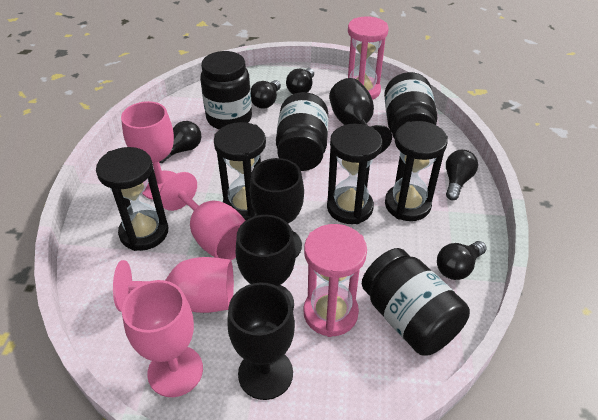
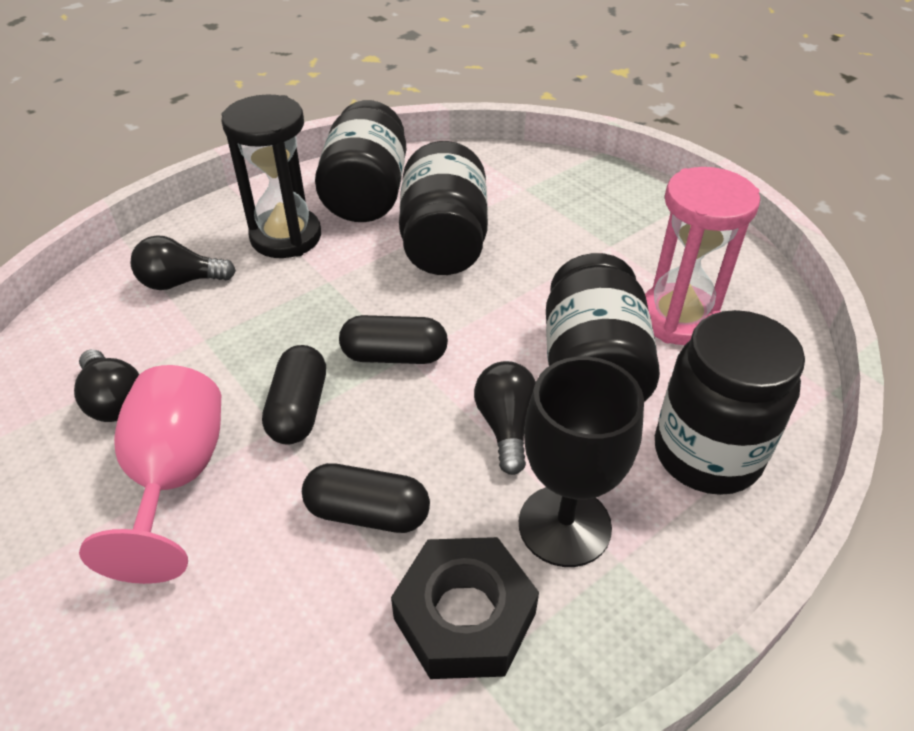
black capsule: none = 0 -> [262,345,326,445] [302,463,430,533] [339,315,448,364] = 3
black goblet: [227,282,295,400] [236,215,296,310] [250,158,304,257] [329,78,392,154] = 4 -> [519,357,644,567] = 1
black hourglass: [96,147,169,251] [214,122,266,220] [327,124,382,224] [385,121,448,221] = 4 -> [221,94,321,258] = 1
black light bulb: [159,121,201,163] [251,80,281,109] [286,68,314,94] [437,241,487,280] [446,150,478,200] = 5 -> [74,349,139,422] [131,235,236,290] [474,361,536,475] = 3
black nut: none = 0 -> [391,537,539,679] = 1
pink goblet: [113,257,234,313] [121,101,176,200] [122,280,203,397] [160,172,246,260] = 4 -> [79,365,221,584] = 1
pink hourglass: [304,224,367,337] [348,16,388,100] = 2 -> [645,167,760,345] = 1

